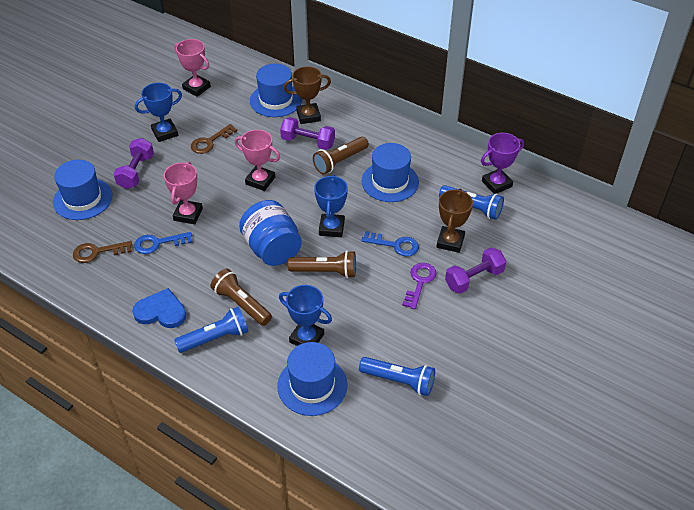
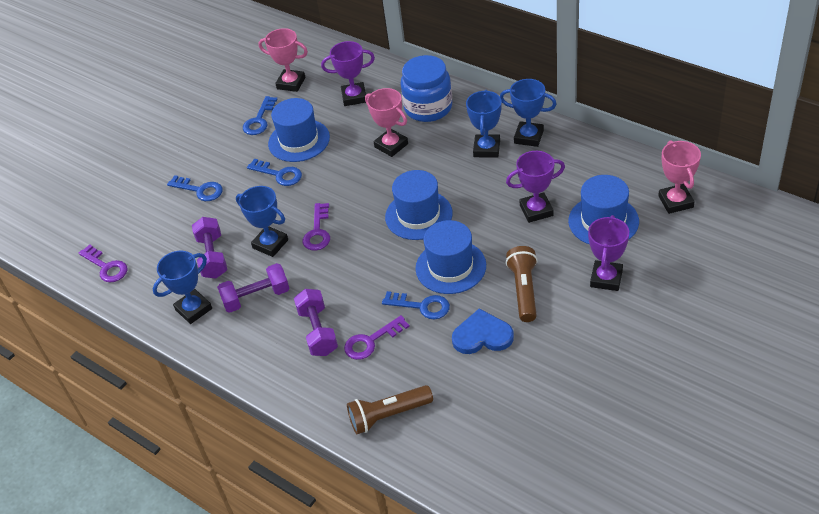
blue flashlight: [174,307,249,353] [359,357,435,396] [439,185,504,220] = 3 -> none = 0
blue key: [134,232,192,254] [361,231,419,256] = 2 -> [167,175,223,201] [243,96,278,135] [247,159,302,186] [382,291,450,319] = 4
blue trophy: [135,83,182,142] [279,285,332,346] [314,175,348,237] = 3 -> [153,251,212,324] [236,186,288,257] [466,90,502,158] [500,79,557,147] = 4
brown flashlight: [211,269,272,326] [288,250,356,278] [313,137,369,174] = 3 -> [347,385,433,434] [506,246,538,322] = 2
brown key: [73,241,132,263] [191,124,237,154] = 2 -> none = 0
brown trophy: [283,66,331,124] [437,189,473,253] = 2 -> none = 0
purple key: [402,263,437,309] = 1 -> [78,244,128,282] [303,203,330,251] [344,315,410,360] = 3
purple trophy: [481,133,524,194] = 1 -> [321,41,375,106] [506,151,565,223] [588,215,629,291] = 3

